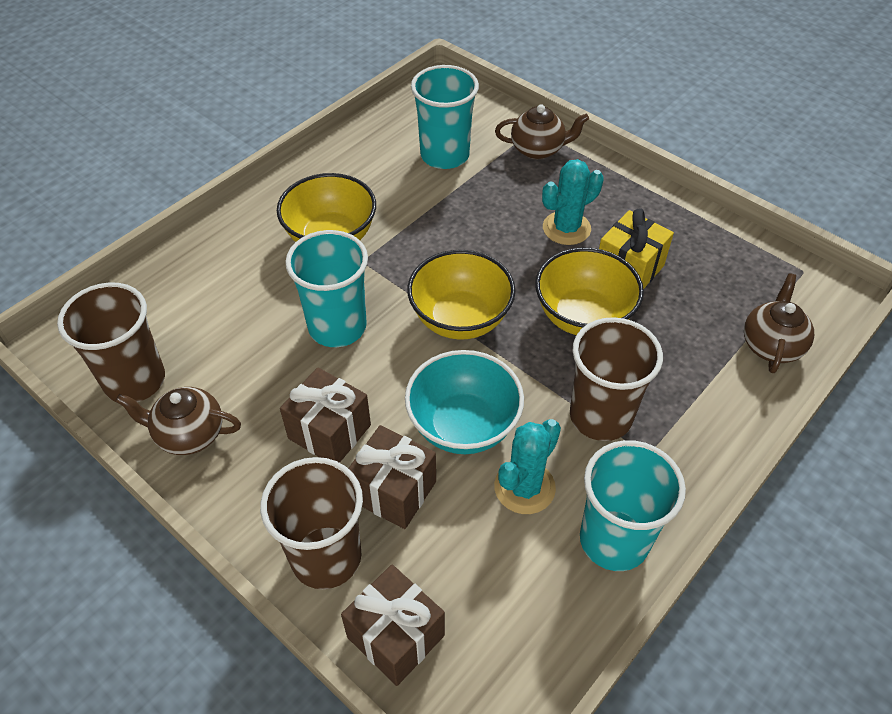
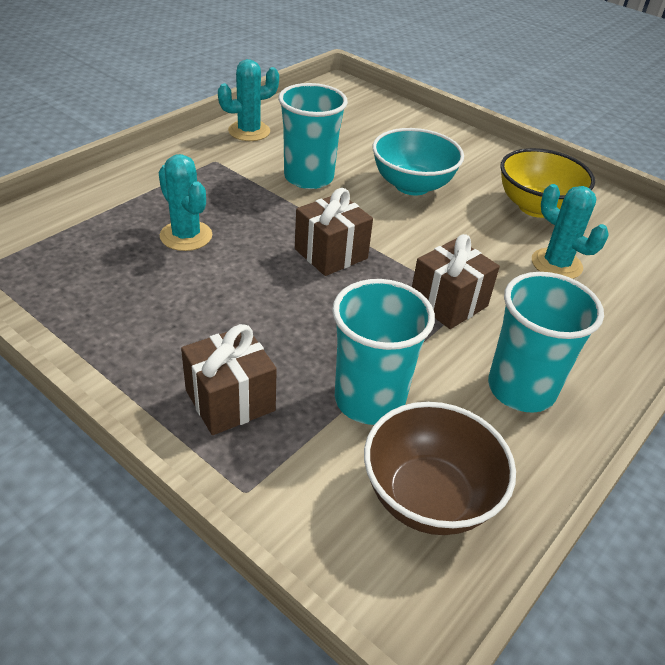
brown bowl: none = 0 -> [364,402,516,535] = 1
brown cup: [57,282,165,402] [260,457,363,589] [570,317,663,441] = 3 -> none = 0
brown teapot: [115,387,241,455] [495,105,589,159] [744,273,814,373] = 3 -> none = 0
turquoise cactus: [494,419,561,514] [542,159,604,245] = 2 -> [158,154,212,251] [218,59,279,141] [532,184,609,279] = 3
yellow bowl: [277,173,376,242] [407,250,515,340] [535,248,644,335] = 3 -> [500,148,595,218] = 1
yellow gift: [599,209,674,289] = 1 -> none = 0

